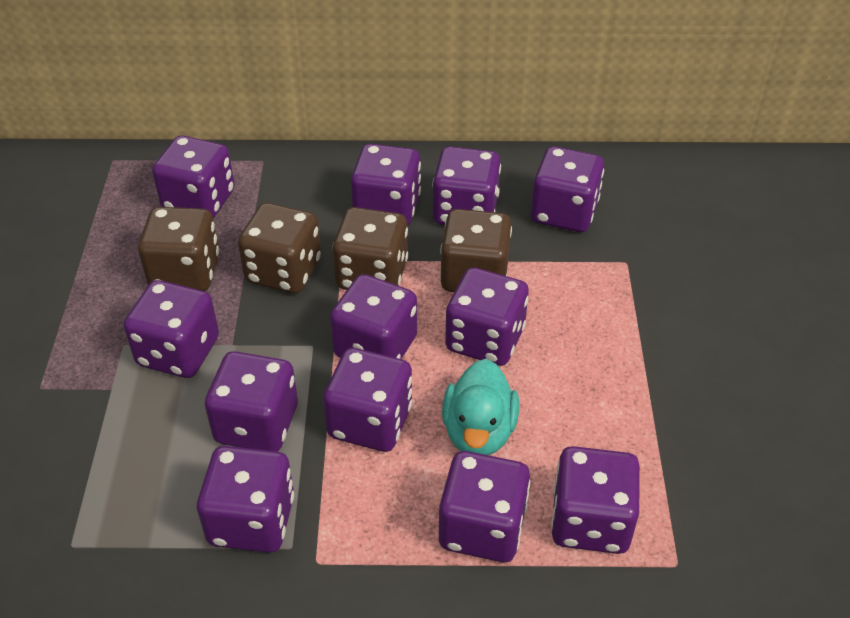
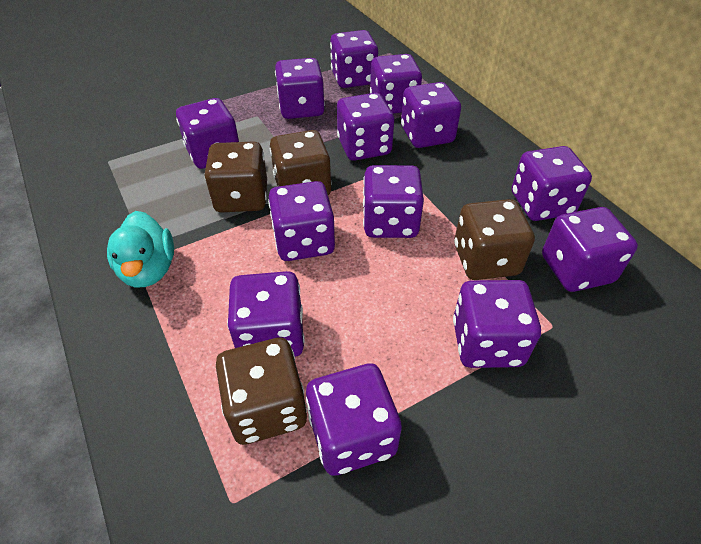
purple dice: [124,280,219,378] [152,135,235,218] [197,446,294,553] [205,351,298,451] [323,348,412,452] [330,274,417,359] [351,144,421,226] [432,146,501,225] [439,451,530,562] [445,267,529,366] [531,146,604,232] [551,446,640,554] = 12 -> [176,98,239,169] [227,271,305,357] [268,181,335,261] [275,58,325,119] [306,363,402,476] [330,30,378,88] [337,93,394,161] [363,165,424,238] [370,54,422,114] [401,82,461,148] [453,280,541,368] [511,146,592,221] [542,207,638,292] = 13

